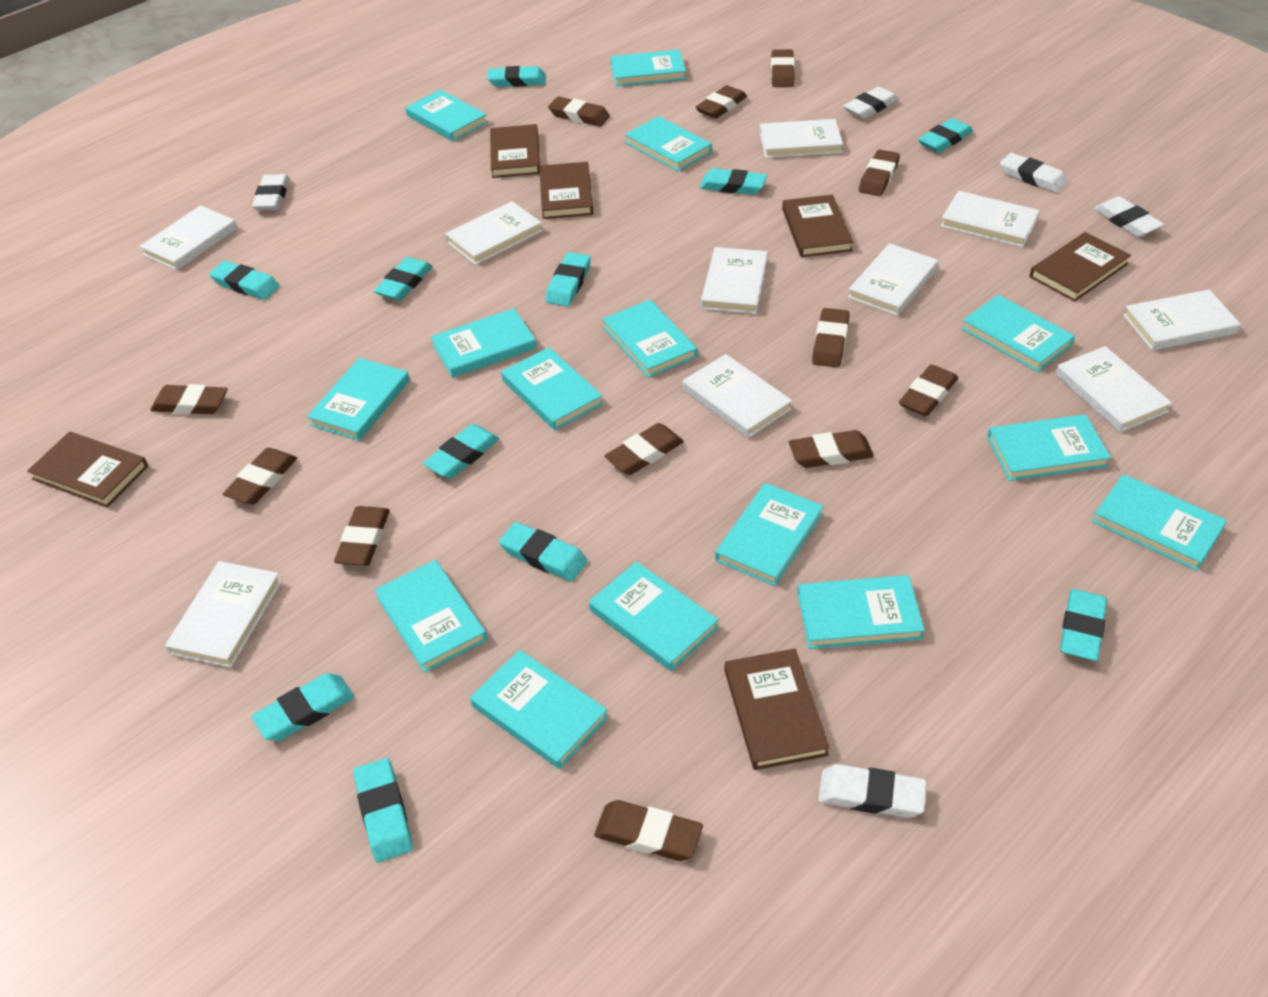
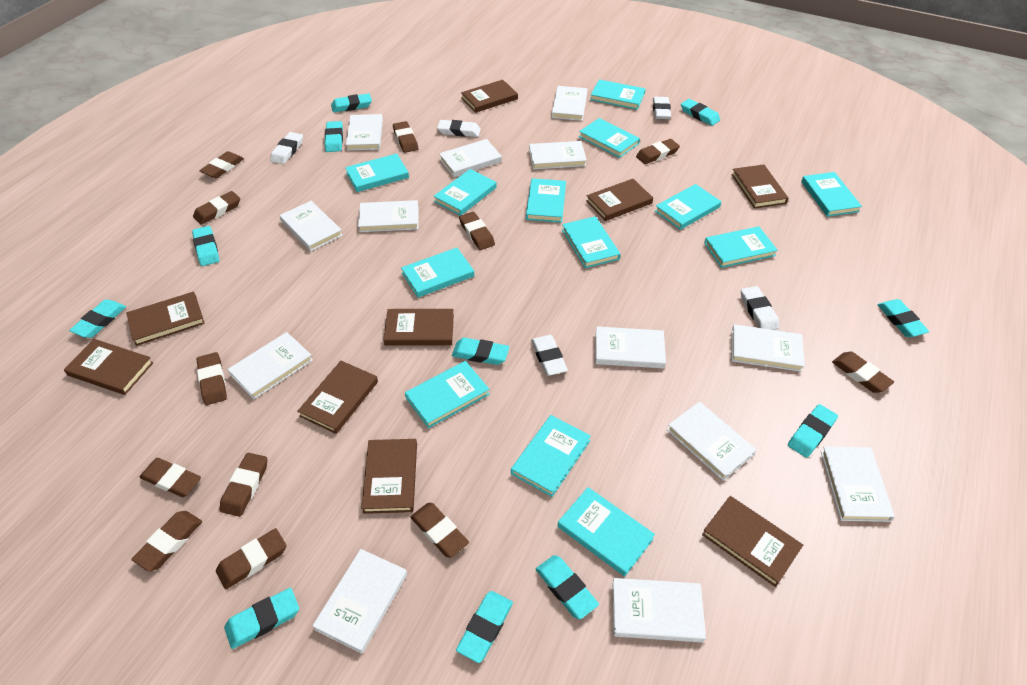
brown book: [27,431,148,508] [490,124,540,178] [539,162,593,219] [725,649,830,770] [782,194,853,257] [1029,232,1131,302] = 6 -> [64,339,153,395] [126,292,205,346] [297,361,378,434] [361,439,417,514] [383,309,454,346] [461,80,518,113] [586,179,653,221] [702,496,803,587] [731,164,789,209] = 9
turquoise book: [307,358,410,441] [375,560,487,673] [405,90,488,141] [431,308,537,378] [470,650,608,769] [501,347,603,430] [589,561,719,671] [602,300,697,378] [611,50,686,86] [625,116,712,171] [715,483,824,586] [798,575,925,649] [961,295,1075,372] [987,414,1111,481] [1092,474,1227,571] = 15 -> [345,154,409,192] [401,248,474,298] [405,361,490,428] [434,169,497,216] [511,415,591,497] [526,178,566,223] [558,487,655,576] [562,216,621,268] [579,118,640,158] [590,79,645,110] [655,184,721,230] [704,226,778,268] [801,172,862,217] = 13
white book: [139,205,237,270] [165,561,282,668] [445,201,543,265] [683,354,792,438] [701,247,768,314] [760,119,843,158] [848,243,938,316] [940,191,1040,247] [1056,346,1172,432] [1123,290,1241,350] = 10 -> [227,332,313,399] [279,201,343,251] [312,549,407,654] [346,114,383,150] [358,200,418,232] [439,139,502,177] [529,141,587,169] [551,86,587,121] [595,326,666,369] [612,578,706,643] [667,402,756,481] [732,324,805,372] [821,447,895,522] = 13

